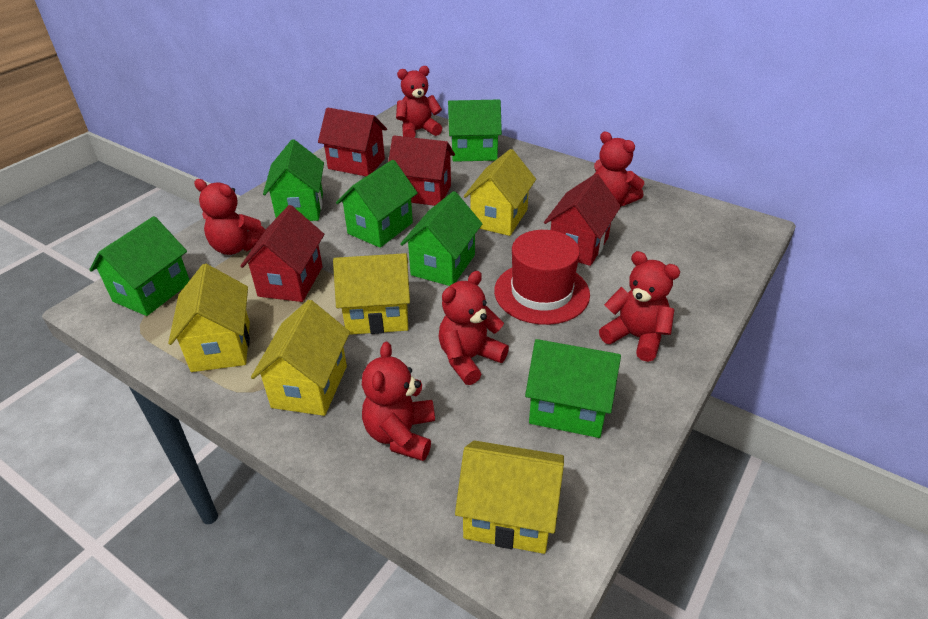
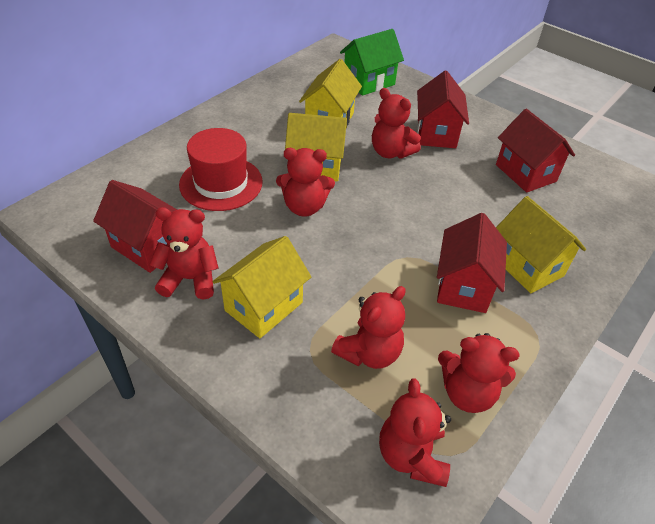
green house: [89,216,190,316] [263,140,324,221] [336,160,417,248] [400,191,482,286] [448,99,502,162] [525,339,621,438] = 6 -> [340,29,404,96] = 1
yellow house: [168,264,250,372] [251,300,350,416] [333,253,410,335] [455,440,564,554] [464,149,536,236] = 5 -> [212,236,311,338] [285,113,347,182] [299,59,362,126] [496,196,586,293] = 4

